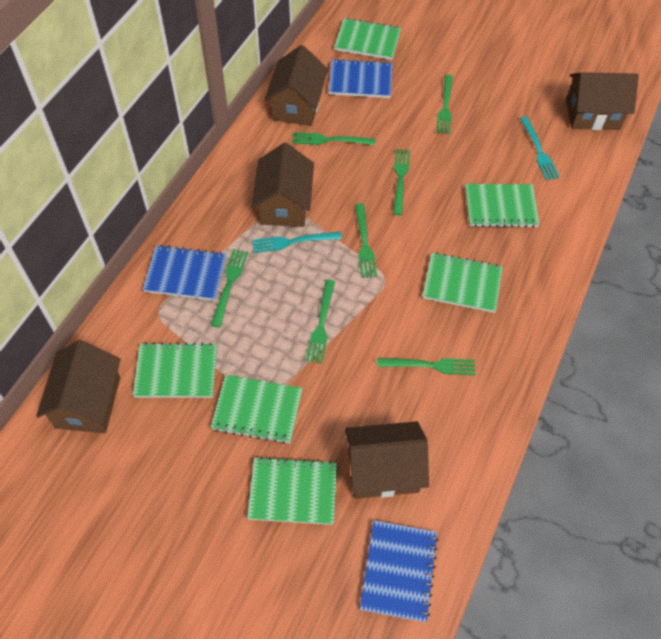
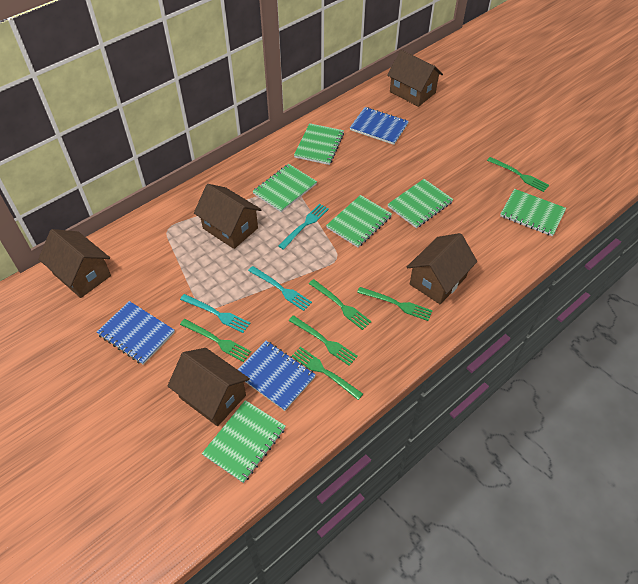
green fork: [211,249,248,328] [292,132,375,145] [306,280,335,363] [355,203,377,278] [377,358,475,375] [393,149,410,215] [436,75,453,135] = 7 -> [180,319,251,362] [289,315,358,366] [292,347,363,400] [309,279,372,330] [357,287,433,321] [487,157,549,192] = 6
turquoise fork: [252,231,342,253] [520,116,560,180] = 2 -> [180,294,250,333] [248,266,312,311] [278,204,329,250] = 3

